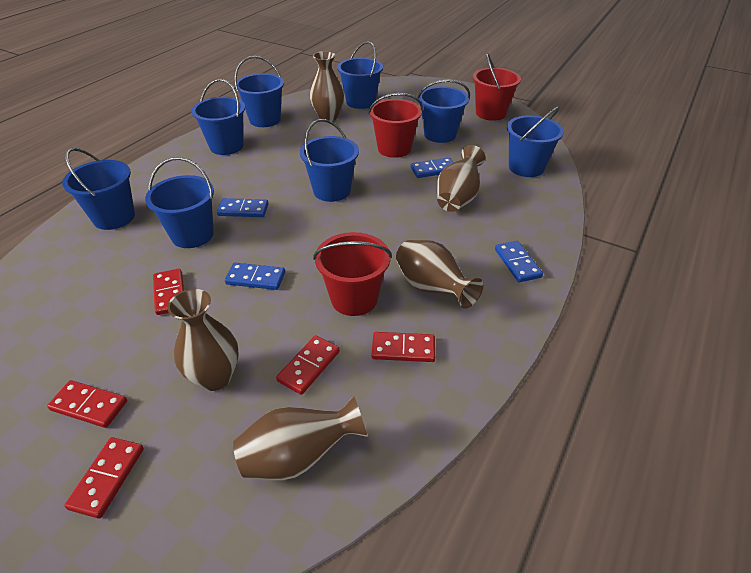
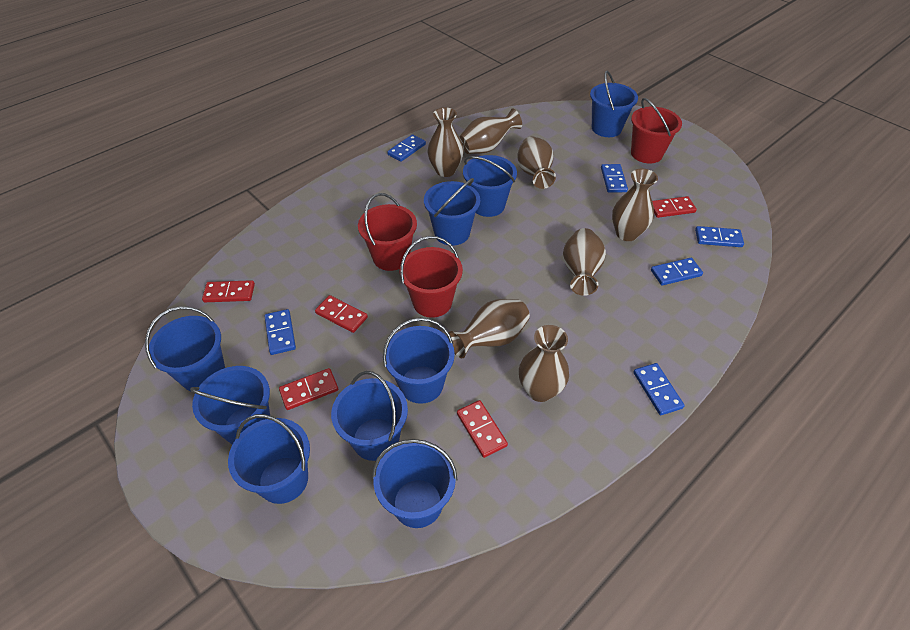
blue bucket: [62,148,135,230] [145,157,214,248] [191,79,245,155] [234,56,284,127] [300,119,359,202] [337,41,383,109] [417,80,470,143] [507,106,564,177] = 8 -> [145,306,225,392] [190,366,270,445] [228,414,310,504] [331,371,408,461] [372,439,457,528] [383,318,455,404] [424,178,480,246] [463,155,517,217] [590,71,638,137] = 9
blue domino: [217,198,269,217] [225,263,285,290] [411,158,454,178] [495,241,543,282] = 4 -> [265,309,296,355] [387,134,426,162] [601,164,628,193] [634,363,685,415] [651,258,703,285] [695,226,744,247] = 6
brown vase: [167,289,239,391] [233,396,368,480] [310,51,344,121] [396,240,483,309] [436,145,485,212] = 5 -> [427,107,464,177] [447,299,530,358] [459,108,522,154] [517,136,556,189] [519,325,569,402] [563,228,606,296] [612,169,658,241] = 7

